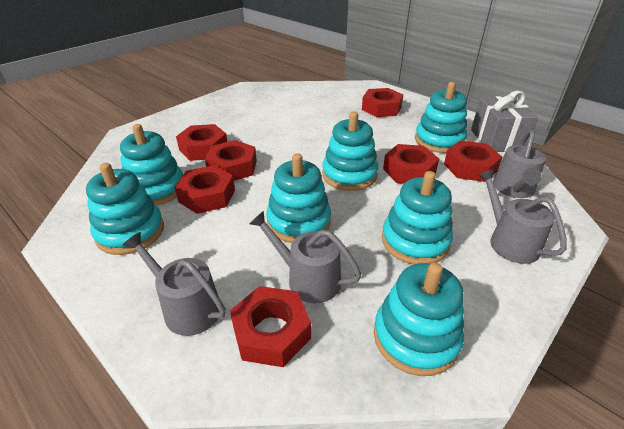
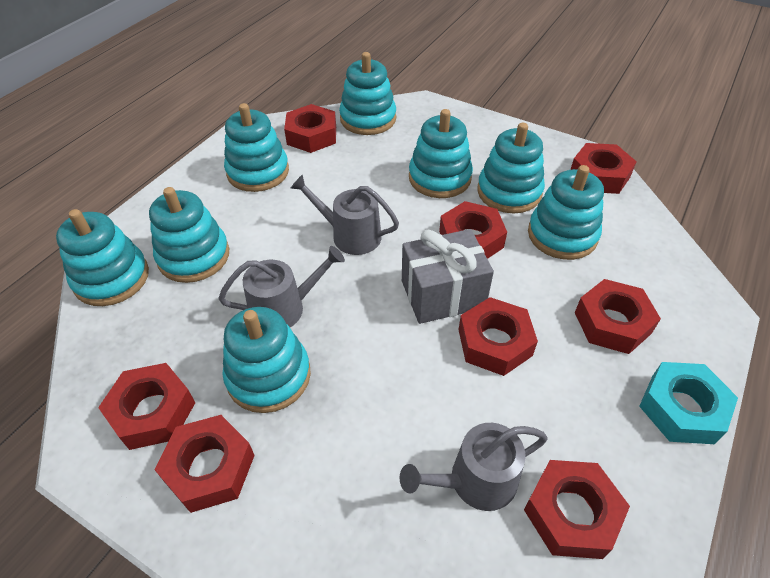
grey watering can: [123,232,226,336] [249,211,361,303] [477,169,567,264] [493,130,546,198] = 4 -> [218,246,345,327] [290,175,399,255] [399,423,548,511] = 3
red nut: [175,165,235,214] [176,124,227,161] [205,140,257,181] [230,286,311,367] [362,88,403,117] [383,144,439,184] [444,140,502,182] = 7 -> [98,363,195,450] [155,415,255,513] [284,104,336,153] [439,201,507,259] [459,297,538,376] [524,460,630,559] [570,143,637,194] [575,279,661,354] = 8
turquoise nut: none = 0 -> [639,362,738,444] = 1
turquoise stacking toy: [86,163,164,255] [120,124,183,206] [266,153,331,243] [322,112,378,191] [374,263,464,376] [382,171,453,265] [415,82,467,153] = 7 -> [56,209,149,306] [149,187,229,283] [222,307,311,413] [224,103,289,192] [339,52,396,135] [409,109,473,198] [477,123,545,214] [528,165,604,260] = 8

